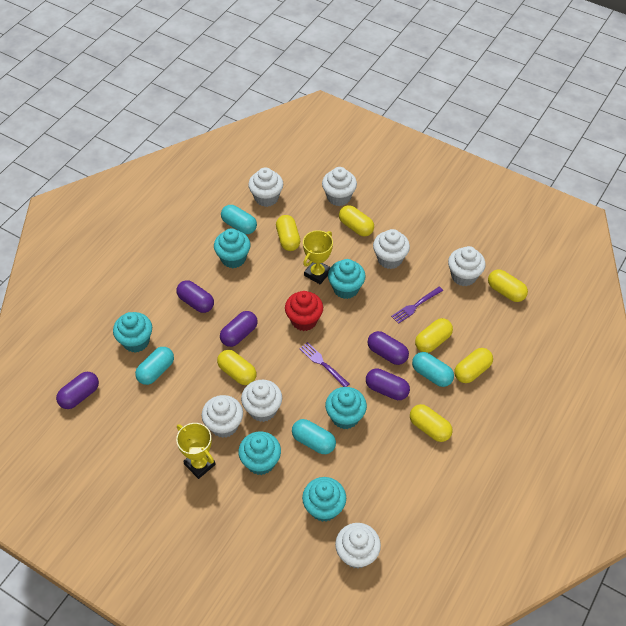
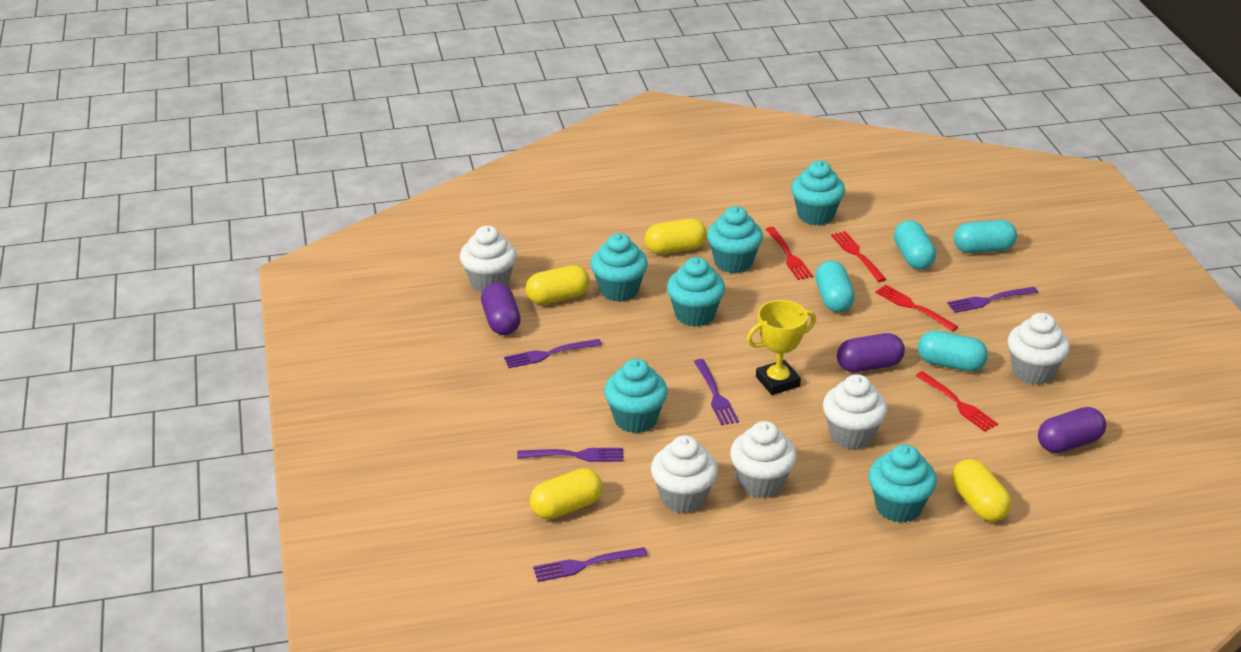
purple capsule: [56,372,99,409] [176,280,214,313] [220,311,257,347] [366,368,410,400] [368,331,409,365] = 5 -> [481,282,521,335] [837,333,905,372] [1038,407,1106,453] = 3
purple fork: [299,342,349,387] [391,287,443,324] = 2 -> [504,339,602,368] [517,448,624,462] [533,547,648,582] [694,359,739,426] [947,287,1038,313] = 5
red cupcake: [285,291,323,331] = 1 -> none = 0
red fork: none = 0 -> [766,227,813,280] [831,231,886,282] [875,285,958,331] [916,371,998,432] = 4
white cupcake: [202,395,243,438] [241,380,282,422] [248,167,283,207] [322,167,357,206] [335,523,381,569] [373,229,410,269] [448,246,486,286] = 7 -> [460,226,517,293] [651,435,718,514] [730,421,797,498] [823,374,887,449] [1008,313,1070,385] = 5
yellow capsule: [217,350,257,385] [276,215,300,251] [339,205,374,236] [410,404,453,442] [415,318,453,353] [455,348,493,383] [488,270,528,302] = 7 -> [526,265,590,304] [530,468,603,520] [645,219,707,254] [952,459,1012,522] = 4
yellow trophy: [176,423,216,479] [303,230,333,284] = 2 -> [746,300,816,395] = 1

